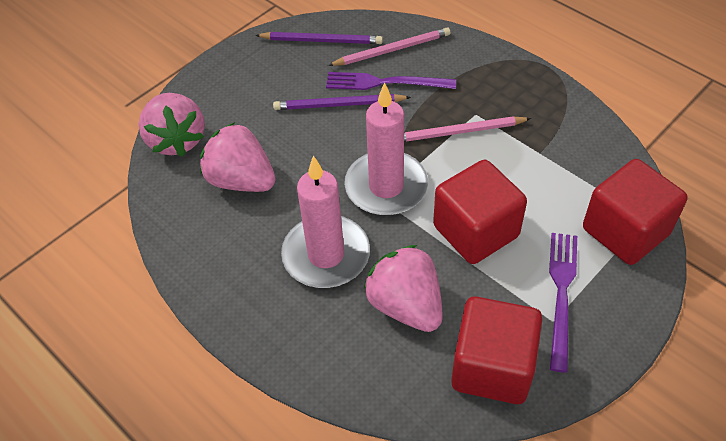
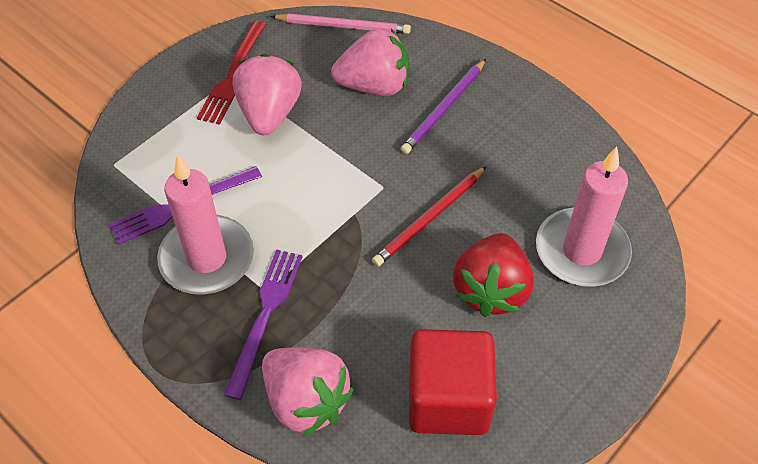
pink pencil: [328,27,450,66] [404,116,531,142] = 2 -> [271,13,411,34] = 1
purple pencil: [255,32,383,44] [273,94,411,110] = 2 -> [401,59,486,154] = 1
red cube: [433,160,527,264] [451,296,542,404] [583,159,688,265] = 3 -> [409,329,497,435] = 1
red fork: none = 0 -> [197,21,266,125] = 1
red pencil: none = 0 -> [372,166,487,266] = 1
red strawberry: none = 0 -> [453,233,534,317] = 1

